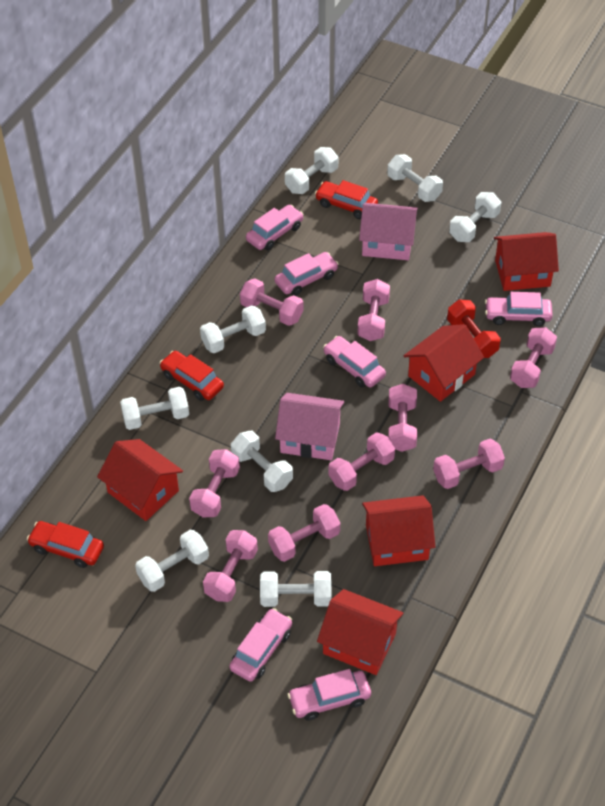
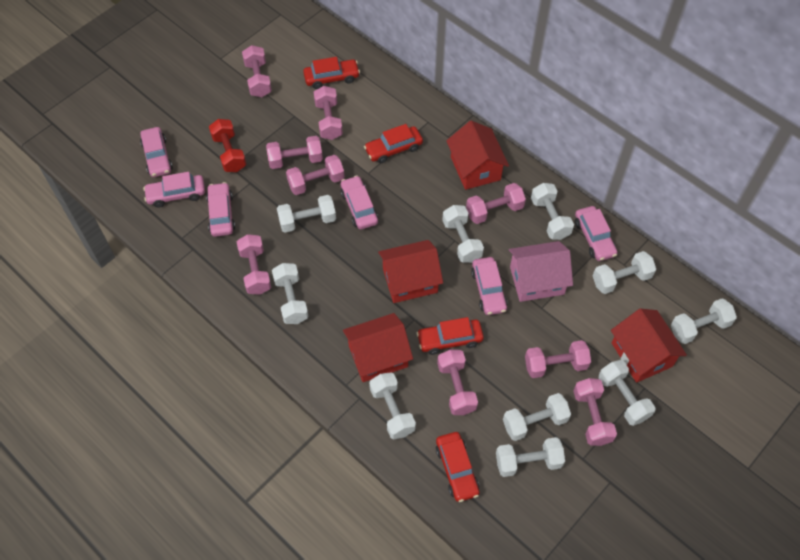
pink house: [275,393,345,460] [359,203,418,260] = 2 -> [509,241,573,302] = 1
red car: [27,521,104,568] [160,351,224,401] [315,180,378,219] = 3 -> [303,57,360,89] [364,124,423,163] [416,317,484,355] [436,432,480,502] = 4
red house: [97,439,183,521] [317,589,403,675] [362,495,435,566] [403,324,484,402] [494,232,559,291] = 5 -> [343,313,413,382] [378,240,443,303] [446,121,509,190] [611,309,687,383] = 4
white dumbbell: [120,387,189,430] [135,530,209,592] [200,305,266,353] [231,431,293,492] [260,571,332,607] [285,147,338,194] [387,154,443,202] [449,192,501,242] = 8 -> [272,263,309,324] [277,195,336,232] [369,372,416,439] [442,205,484,263] [496,437,565,477] [503,393,571,441] [531,183,574,240] [593,251,656,294] [599,360,656,426] [671,298,737,344] = 10

